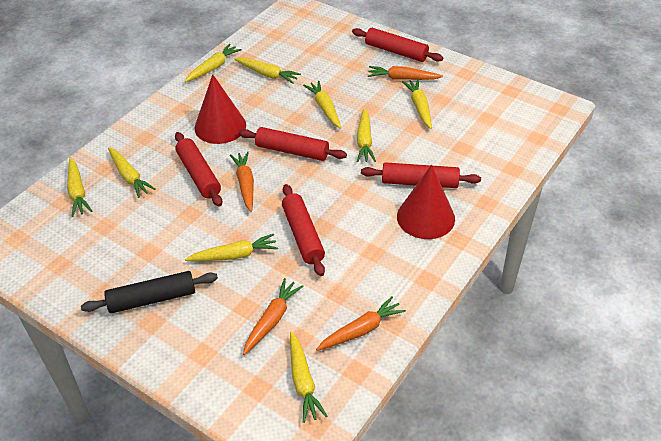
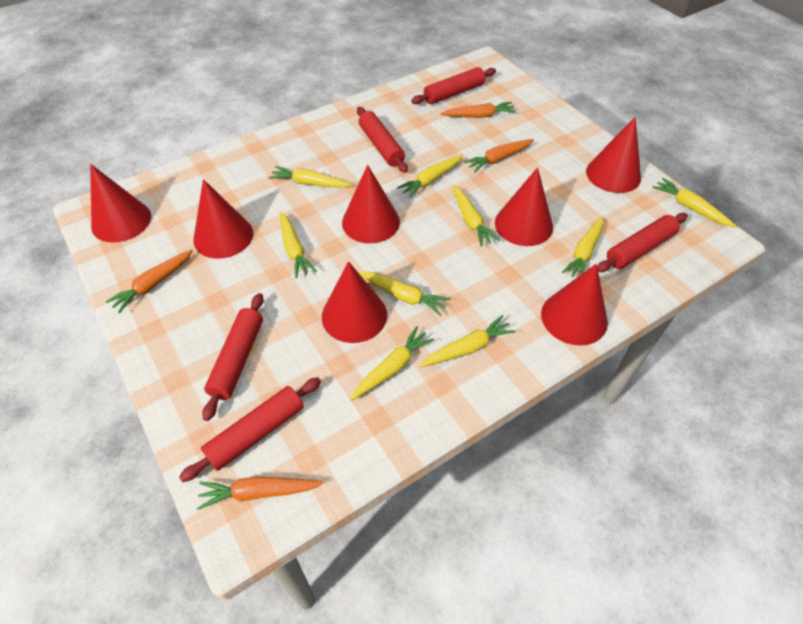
black rolling pin: [81,271,218,313] = 1 -> none = 0
red cone: [194,74,246,144] [397,164,455,239] = 2 -> [90,164,151,243] [193,179,253,259] [322,261,387,343] [342,165,400,243] [495,167,553,246] [541,264,608,346] [586,117,641,193] = 7

